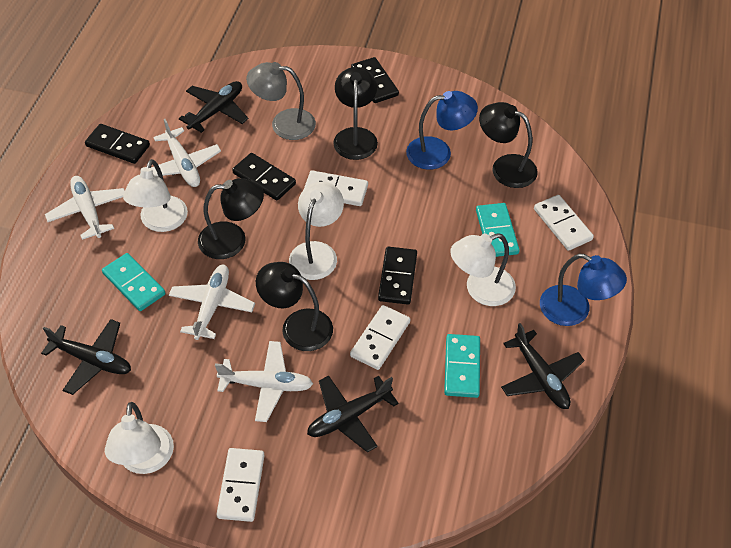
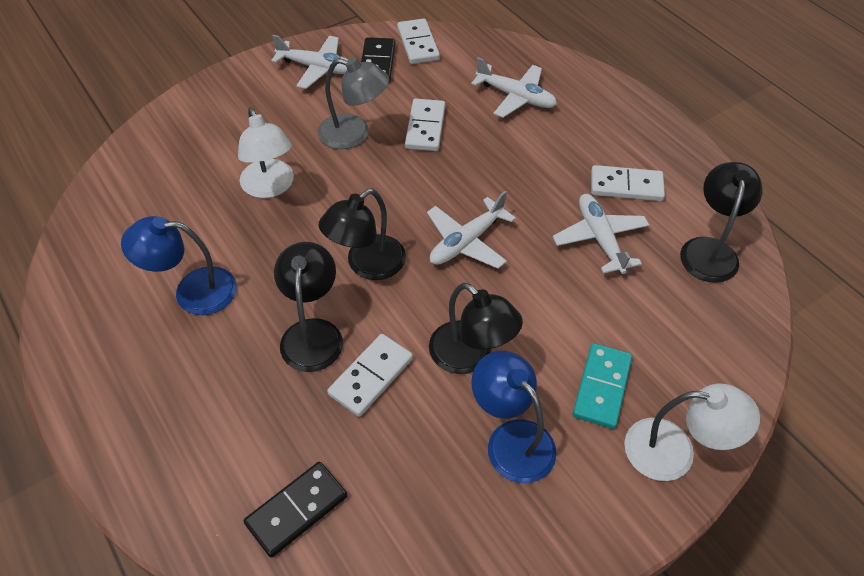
black domino: [85,124,150,164] [232,153,296,201] [351,57,399,103] [378,247,417,305] = 4 -> [244,462,347,558] [361,37,395,83] = 2
black plane: [41,319,131,395] [179,81,248,133] [307,375,399,453] [501,323,585,409] = 4 -> none = 0
turquoise domino: [102,253,165,311] [444,334,480,398] [476,203,520,257] = 3 -> [573,343,632,429] = 1
white lamp: [105,402,174,474] [123,159,188,232] [289,182,344,280] [450,233,516,306] = 4 -> [238,107,294,198] [624,384,760,481] = 2

